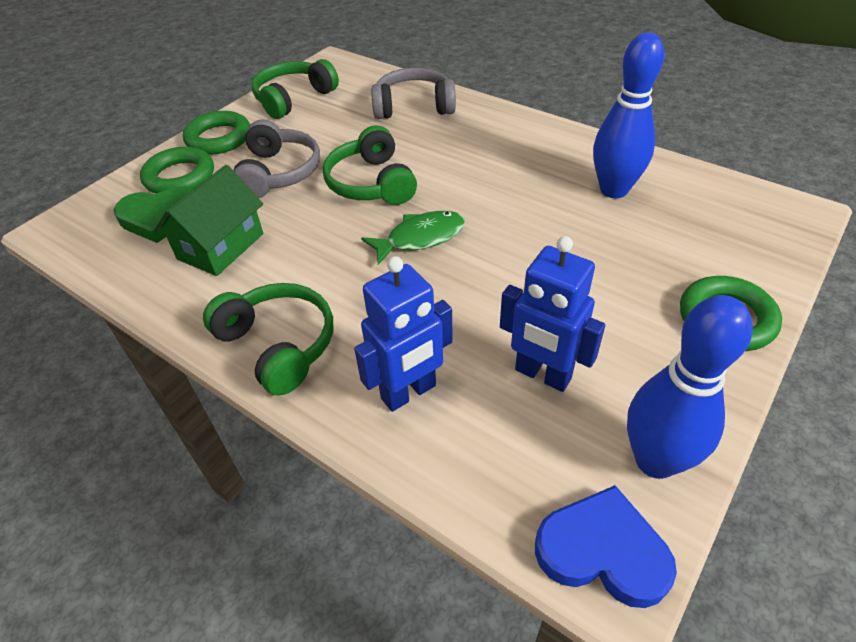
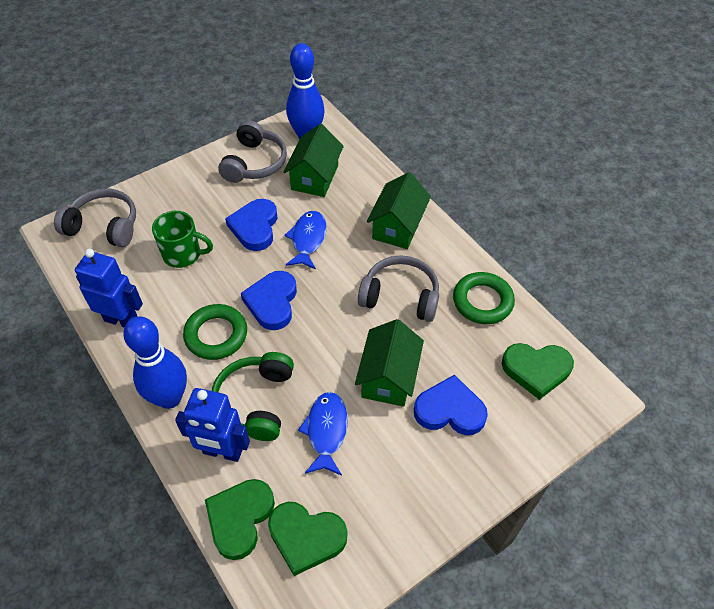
blue fish: none = 0 -> [284,211,327,270] [298,392,348,476] = 2
blue heart: [535,485,677,608] = 1 -> [225,199,277,251] [241,271,297,330] [414,374,488,435] = 3
green fish: [361,211,465,265] = 1 -> none = 0
green headphones: [203,283,333,396] [252,59,339,119] [323,125,417,205] = 3 -> [212,352,294,441] = 1
green heart: [114,187,193,243] = 1 -> [205,479,275,560] [268,502,347,576] [502,343,574,400] = 3
green house: [154,165,263,276] = 1 -> [283,124,344,197] [355,319,424,407] [367,172,431,249] = 3
green mug: none = 0 -> [152,211,213,268] = 1
green ring: [140,147,214,194] [183,111,250,154] [680,276,782,351] = 3 -> [183,304,247,360] [453,272,515,324] = 2
grey headphones: [233,120,320,198] [371,68,456,119] = 2 -> [54,188,136,247] [218,120,287,183] [358,255,439,322] = 3

